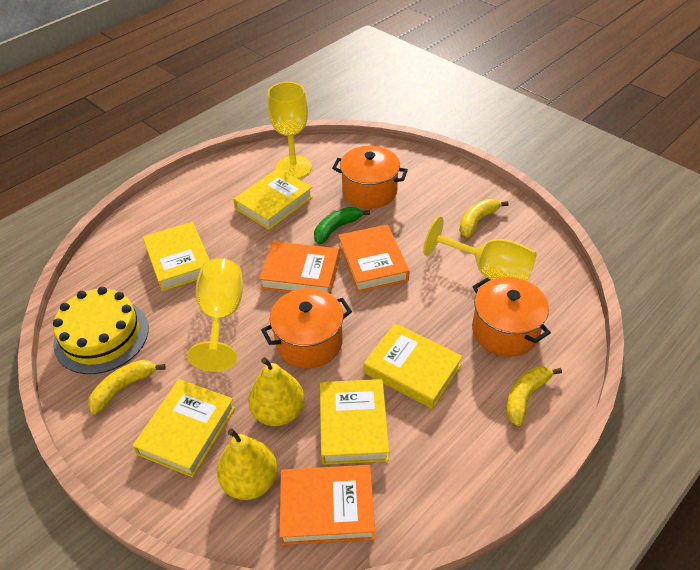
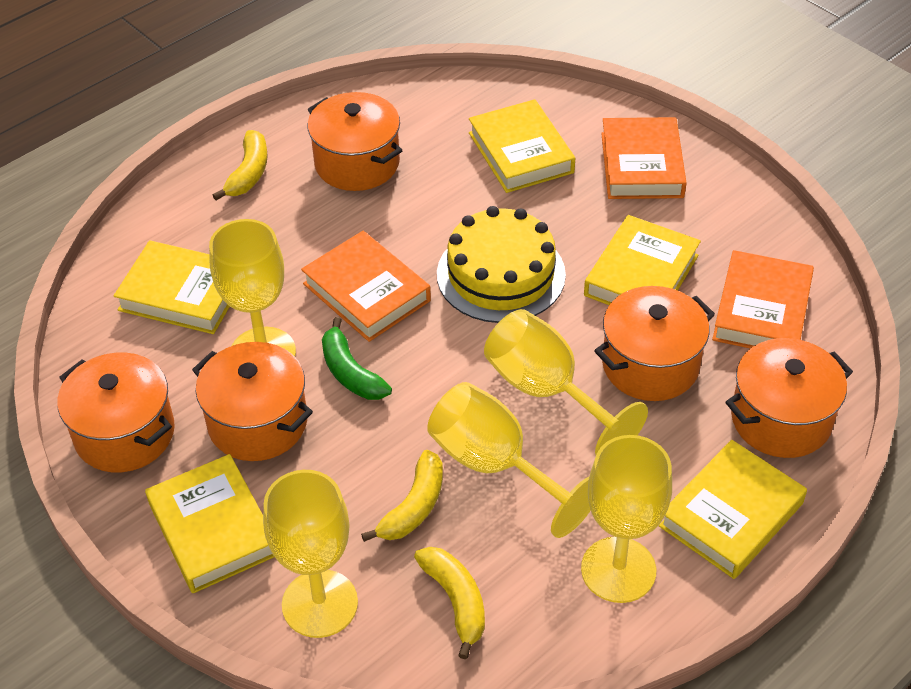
orange pot: [261,288,352,368] [332,146,408,209] [472,277,551,357] = 3 -> [57,353,175,472] [192,342,313,461] [307,92,403,191] [594,286,715,401] [725,338,853,458] = 5
yellow goblet: [188,258,243,372] [267,82,312,179] [423,216,537,281] = 3 -> [209,219,296,357] [263,470,358,638] [427,382,591,538] [484,309,648,455] [581,435,672,603] = 5
yellow pear: [217,428,278,500] [248,357,304,426] = 2 -> none = 0

